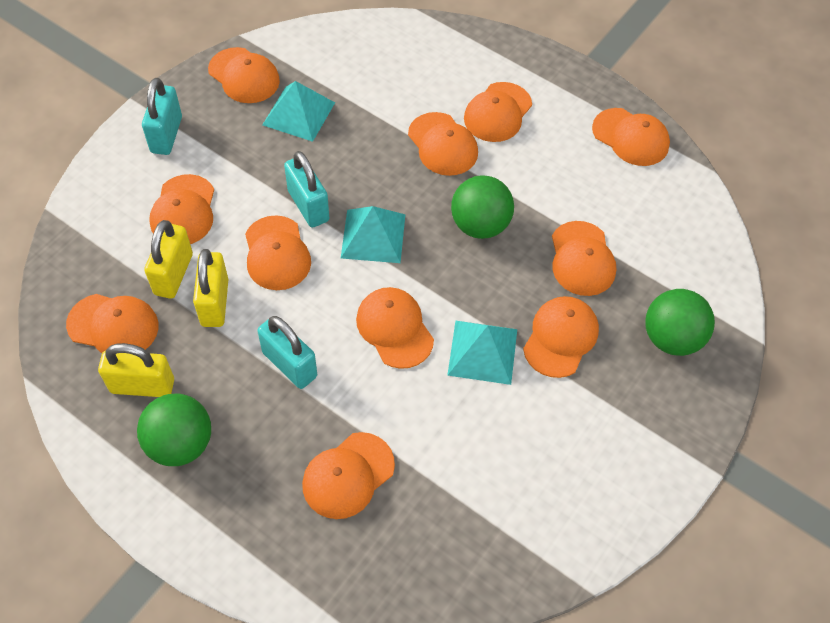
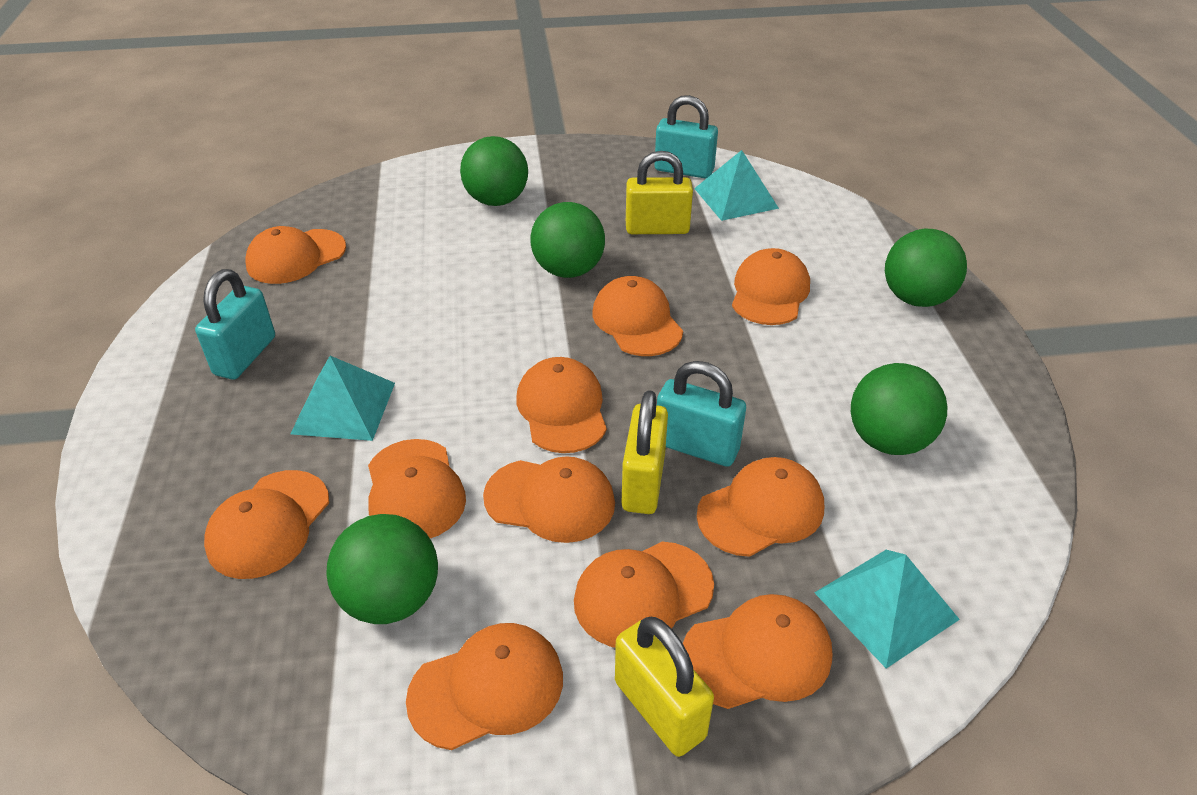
green ball: [137,393,211,466] [451,175,514,239] [645,289,715,356] = 3 -> [326,514,438,624] [460,136,528,206] [531,202,605,278] [851,363,948,455] [885,229,967,307] = 5

